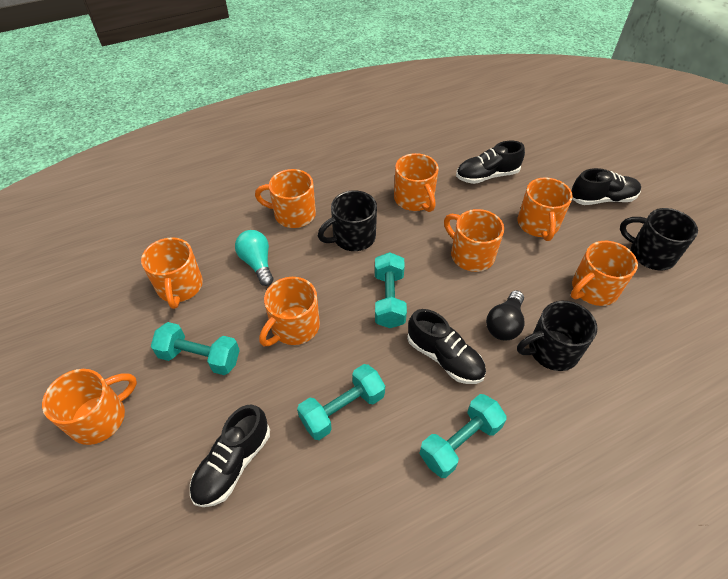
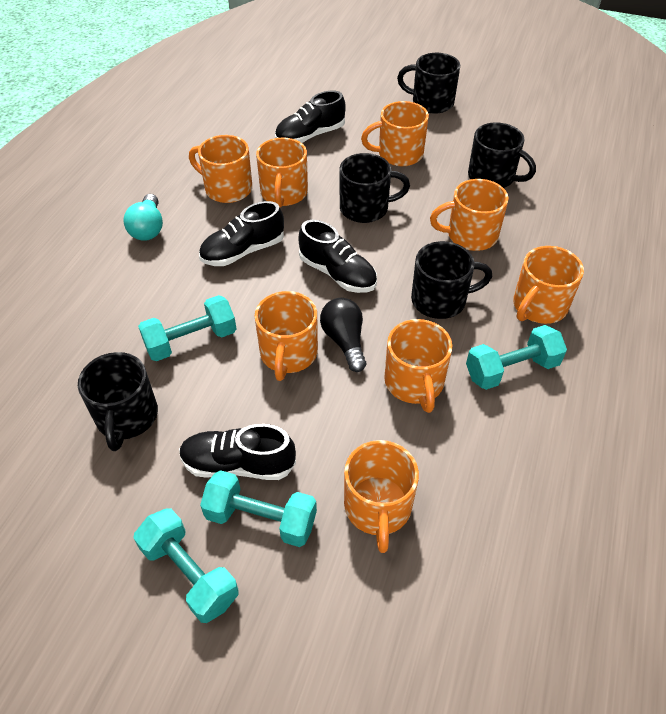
black mug: [318,190,377,251] [517,301,597,371] [620,208,698,270] = 3 -> [78,352,158,451] [340,153,410,223] [397,53,460,114] [411,241,492,319] [468,122,536,188] = 5

